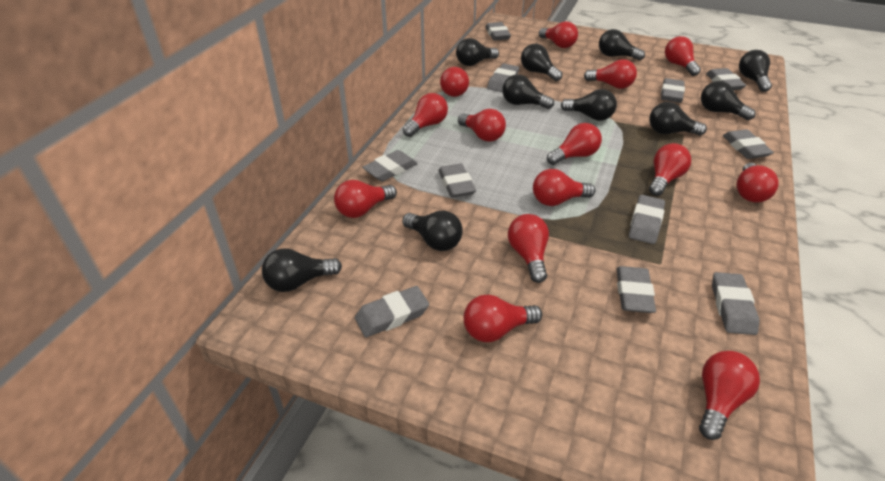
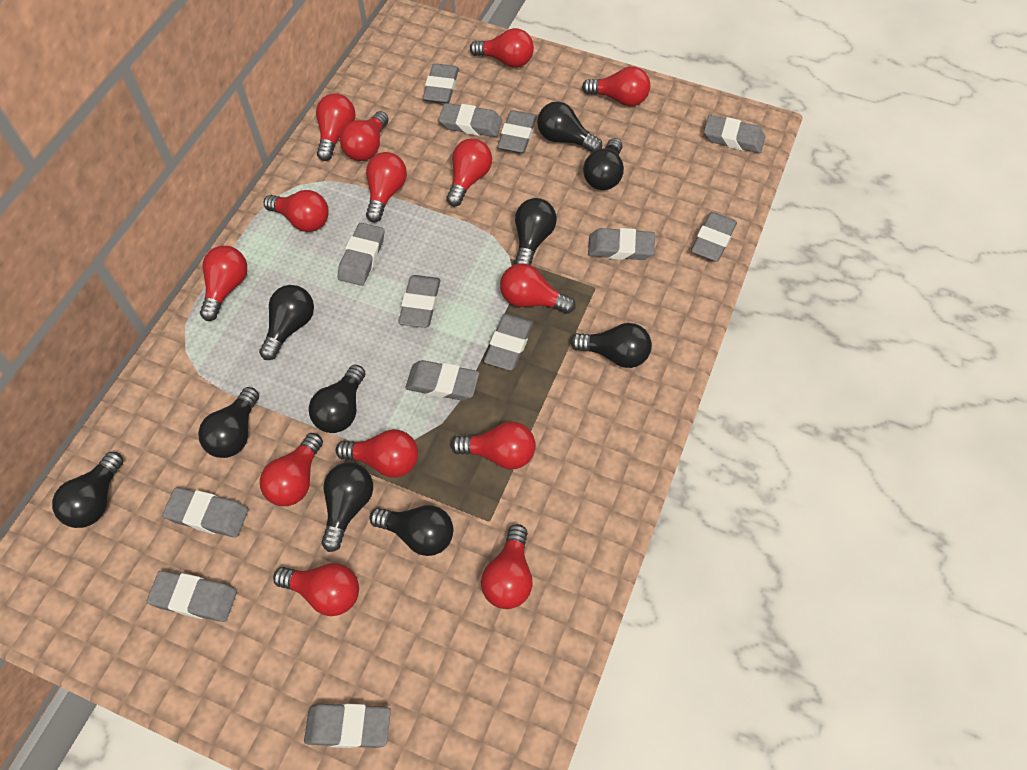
grey eraser: [355,286,429,337] [362,150,418,181] [438,164,476,198] [485,22,511,41] [487,64,519,92] [617,266,656,313] [629,195,665,244] [661,78,685,103] [706,68,746,90] [712,272,759,335] [723,129,774,159] = 11 -> [147,571,237,622] [162,487,248,538] [304,703,391,748] [338,223,385,286] [398,275,441,328] [405,360,479,401] [423,63,459,103] [439,103,502,137] [484,313,533,371] [497,110,537,153] [588,228,655,260] [691,212,737,262] [704,115,765,153] = 13

